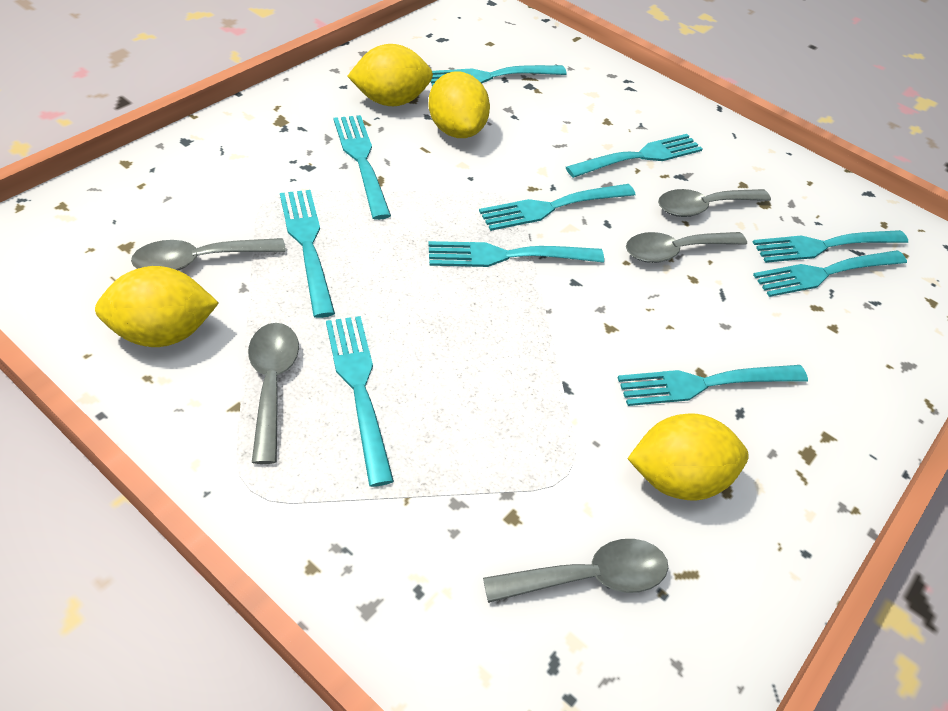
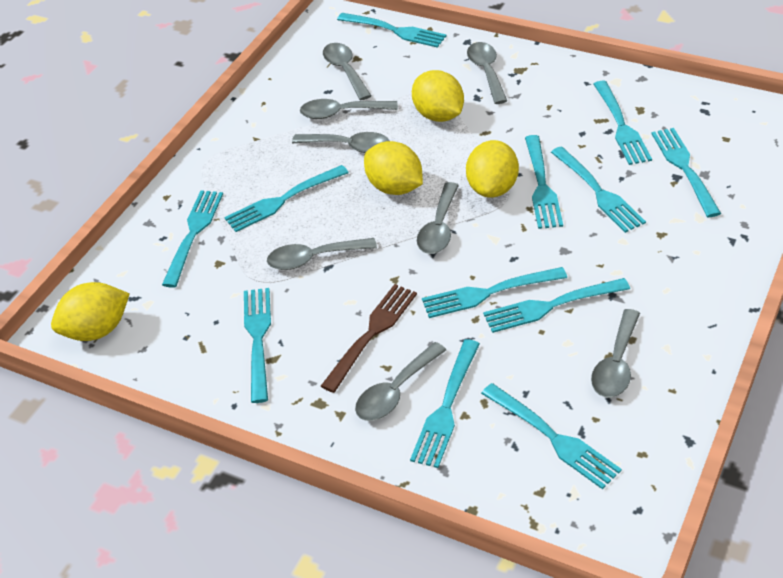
brown fork: none = 0 -> [321,284,417,393] = 1
grey spoon: [131,238,286,270] [248,323,299,464] [483,539,668,603] [626,232,747,263] [658,189,771,217] = 5 -> [267,238,377,270] [292,132,390,153] [300,99,398,119] [323,43,371,100] [355,342,446,421] [417,182,459,254] [467,42,507,104] [591,309,640,398] = 8
turquoise fork: [280,190,335,318] [326,316,394,487] [334,115,391,220] [428,241,604,267] [431,65,567,86] [479,184,635,231] [566,134,702,178] [617,365,808,406] [753,230,908,263] [753,250,907,297] = 10 -> [162,190,223,288] [224,165,348,232] [244,288,271,403] [337,13,447,48] [410,339,480,468] [422,267,567,318] [481,383,622,489] [483,278,630,333] [525,135,563,229] [551,146,646,233] [594,81,652,165] [651,128,721,217] = 12

